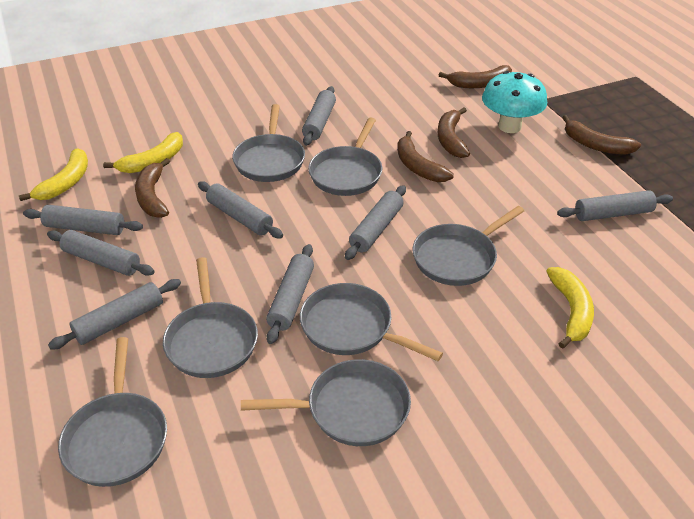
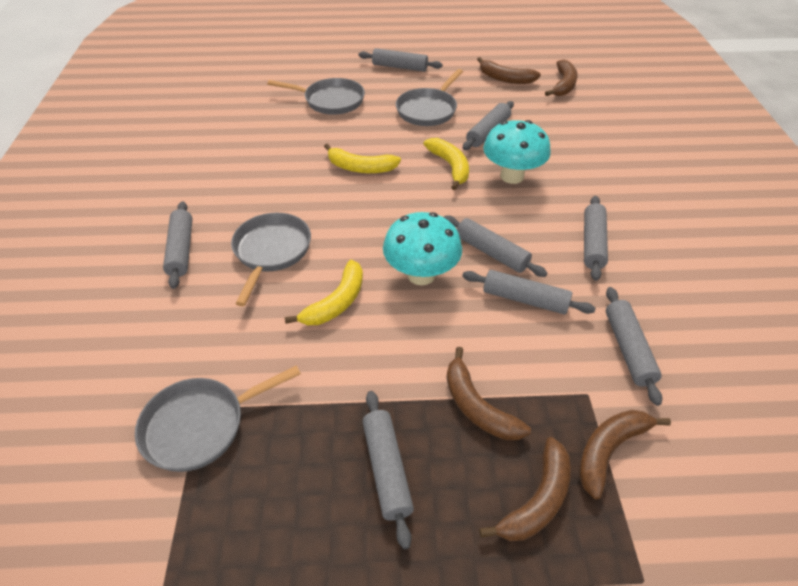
grey pan: [58,337,167,487] [163,257,258,378] [232,104,305,182] [241,359,411,446] [300,283,443,361] [308,118,383,196] [412,206,524,286] = 7 -> [135,365,301,472] [231,213,311,306] [267,78,365,115] [396,69,463,126] = 4
turquoise mushroom: [482,71,547,133] = 1 -> [383,212,462,285] [483,120,551,184] = 2

